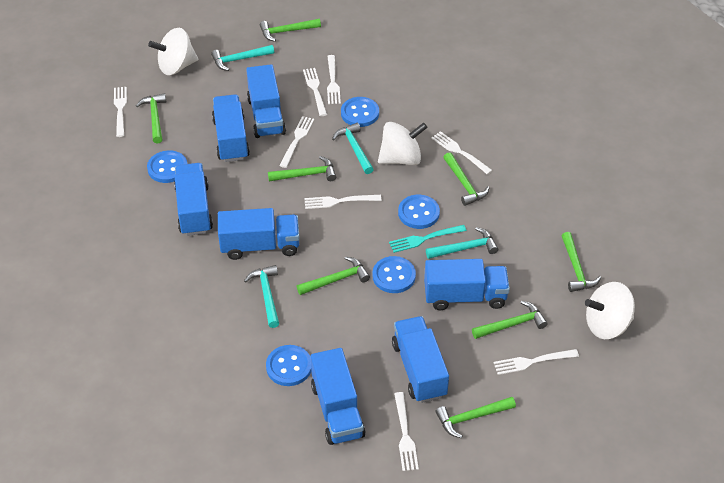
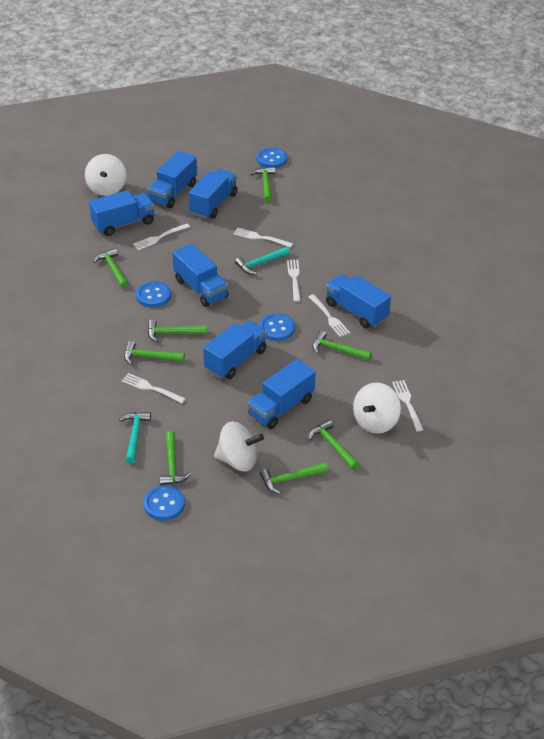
blue button: [147,150,187,183] [266,345,311,386] [341,97,379,127] [372,256,416,293] [398,195,440,229] = 5 -> [136,281,171,308] [143,485,185,521] [257,147,287,168] [259,313,295,341] = 4
turquoise fork: [389,225,466,253] = 1 -> none = 0
turquoise hammer: [211,45,274,71] [244,265,279,328] [332,123,374,174] [426,227,498,259] = 4 -> [119,412,151,464] [235,246,290,274] = 2
white fork: [114,87,127,137] [279,116,314,168] [303,68,327,116] [304,195,381,209] [327,55,341,104] [394,392,419,471] [431,131,492,175] [494,349,579,375] = 8 -> [121,373,186,403] [133,224,190,251] [233,228,293,248] [287,260,301,302] [309,294,350,337] [392,380,424,431] = 6

